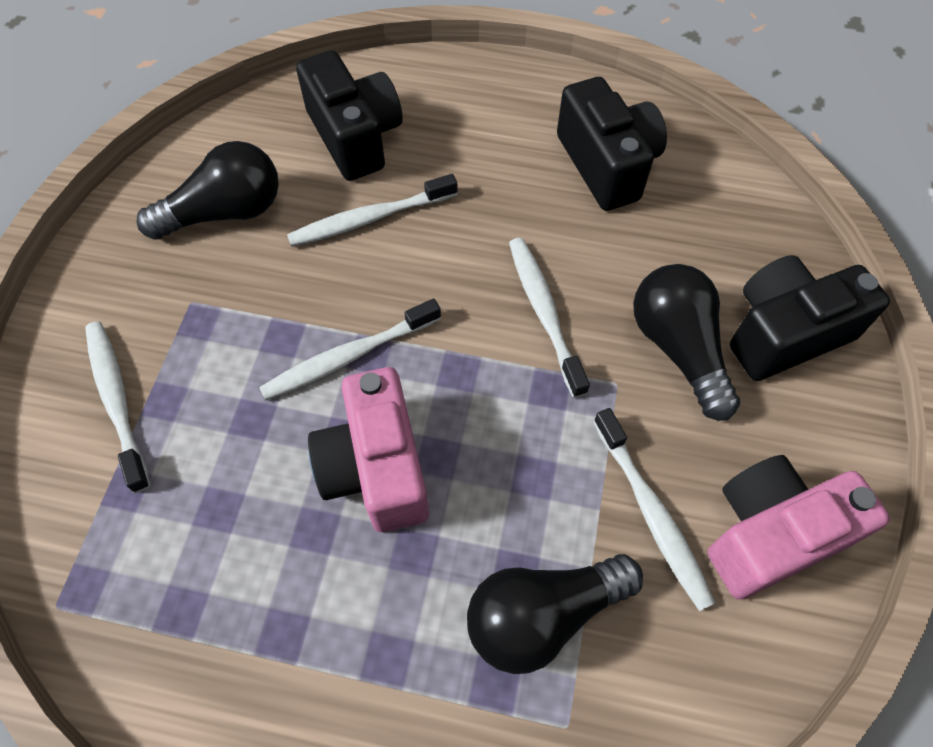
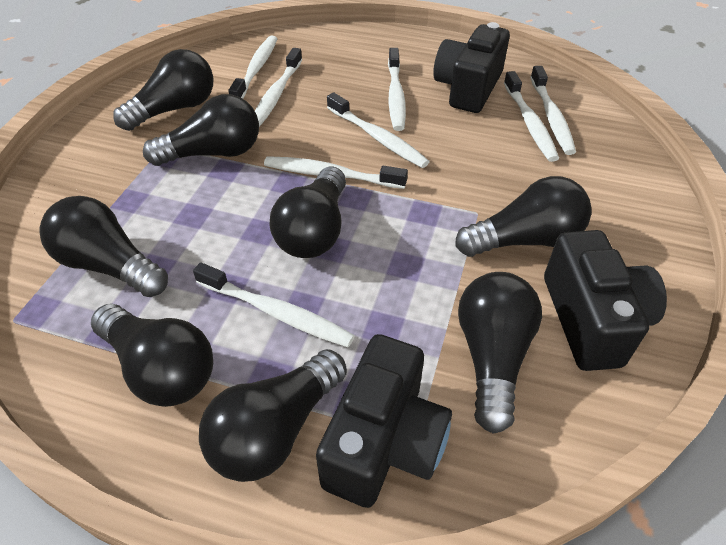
black light bulb: [137,141,279,240] [467,554,643,674] [633,264,740,421] = 3 -> [39,196,168,297] [91,304,213,407] [113,49,213,131] [143,94,259,166] [199,349,347,482] [269,167,346,258] [455,176,592,257] [458,272,542,434] = 8
pink camera: [308,367,429,532] [708,455,890,600] = 2 -> none = 0
white toothbrush: [85,321,150,493] [259,298,441,400] [287,174,457,247] [509,238,590,398] [594,408,715,611] = 5 -> [193,262,355,347] [228,36,277,99] [255,48,302,127] [264,156,408,189] [327,93,430,168] [388,48,406,131] [504,71,559,162] [530,66,576,155] = 8

